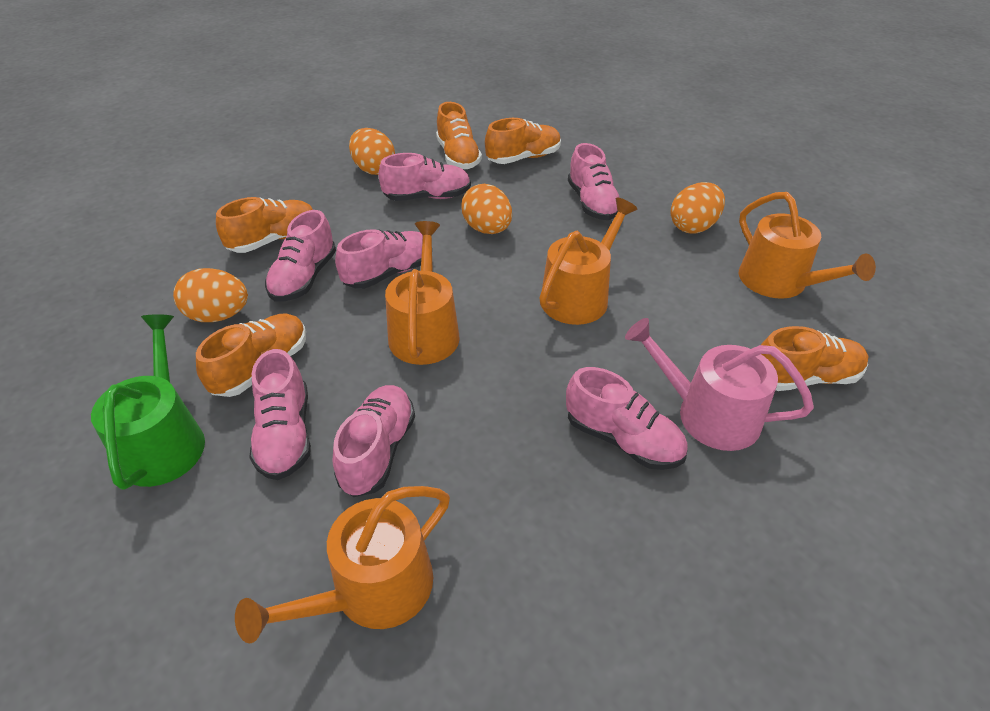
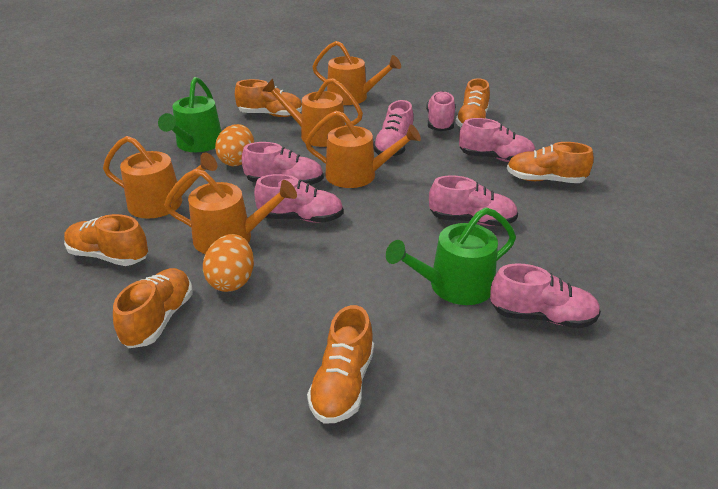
green watering can: [91,314,205,490] = 1 -> [158,77,222,152] [386,207,516,305] = 2
orange egg: [173,268,248,322] [349,128,395,175] [461,184,512,234] [670,182,725,233] = 4 -> [203,234,254,292] [215,124,254,166] = 2
orange shoe: [196,313,306,397] [216,197,313,253] [436,102,482,169] [485,118,561,164] [761,326,869,391] = 5 -> [64,214,148,266] [113,268,193,348] [235,79,302,117] [307,305,374,424] [456,78,490,127] [507,142,594,183] = 6
orange watering can: [235,486,450,643] [385,221,460,365] [539,198,637,325] [739,192,876,299] = 4 -> [103,136,217,219] [164,169,297,254] [262,78,363,147] [305,111,421,188] [312,41,401,105] = 5
pink watering can: [625,318,814,451] = 1 -> none = 0

